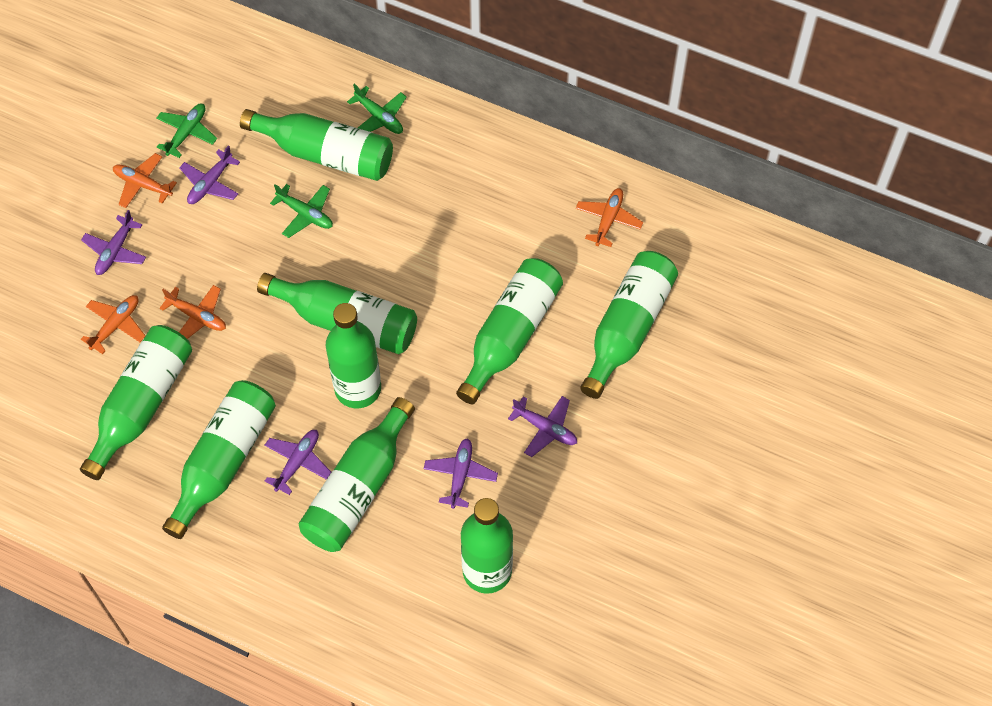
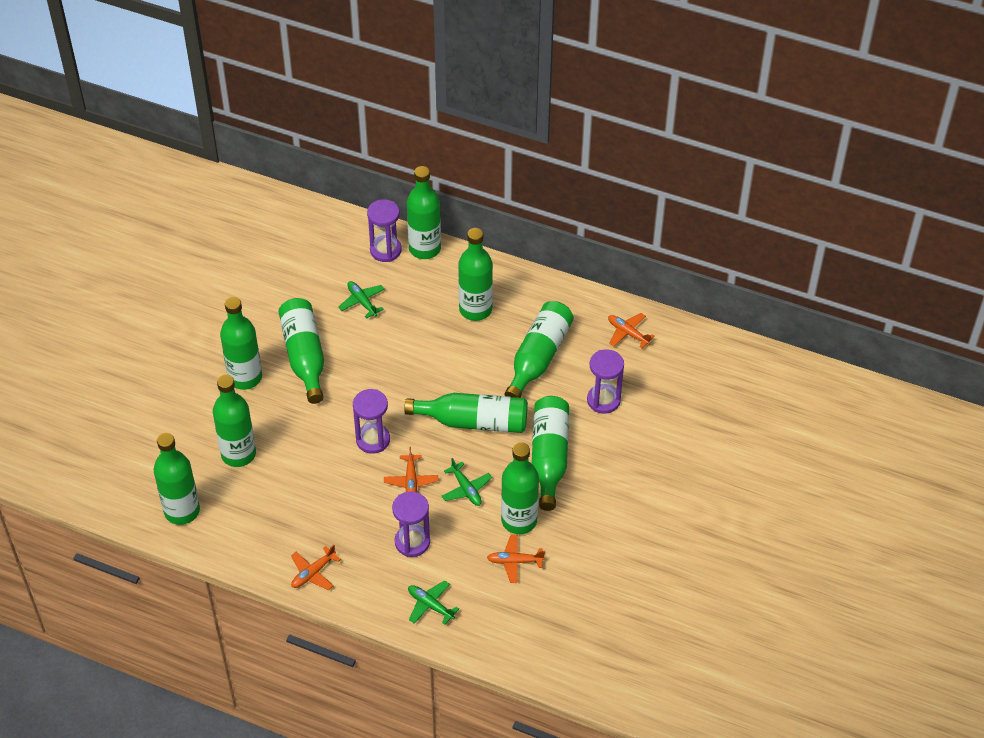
green bottle: [80,325,192,480] [162,380,276,539] [240,109,393,181] [257,273,417,354] [299,397,415,552] [326,303,381,408] [456,258,563,404] [461,498,513,594] [580,251,678,399] = 9 -> [154,433,200,525] [213,375,256,467] [220,297,262,390] [279,298,324,404] [404,393,528,433] [407,166,441,259] [458,228,493,321] [501,442,539,534] [505,301,574,398] [532,396,569,511] = 10
purple hourglass: none = 0 -> [353,389,390,454] [367,199,402,262] [392,491,430,557] [587,349,624,414] = 4
purple plane: [81,210,146,275] [179,145,240,204] [264,430,331,495] [424,438,498,509] [508,396,577,457] = 5 -> none = 0

